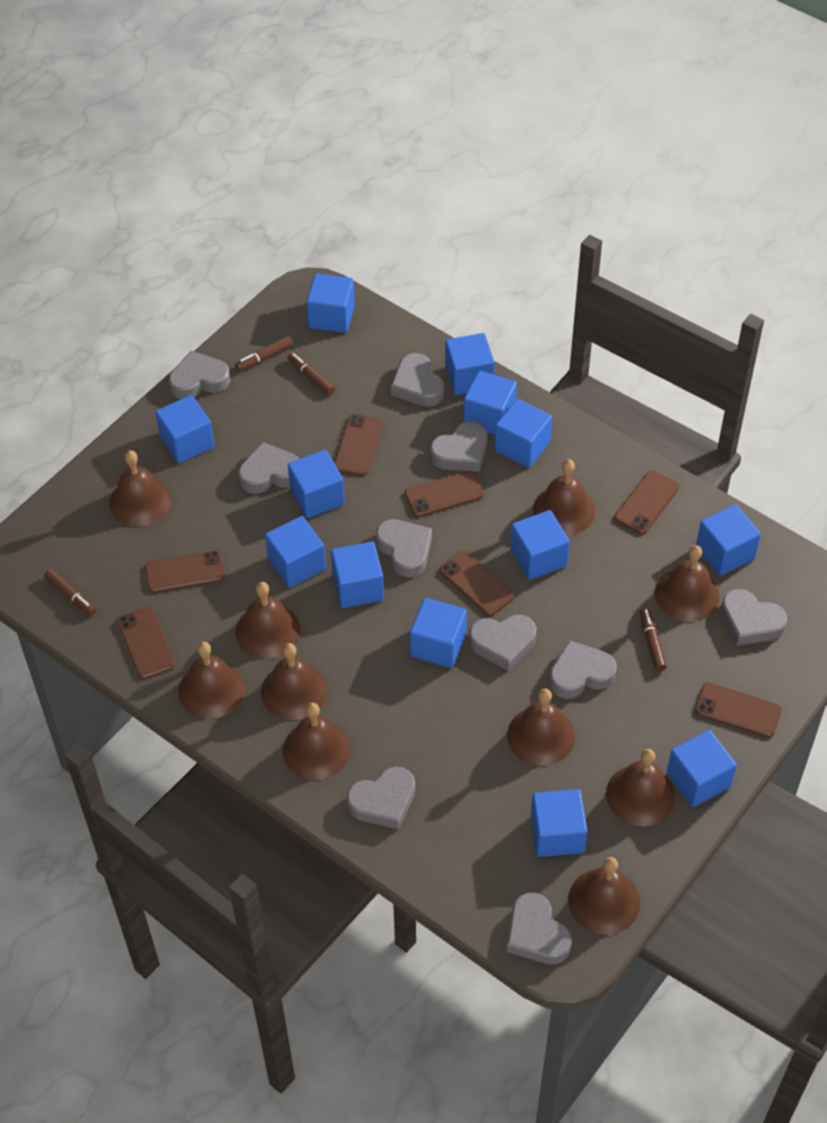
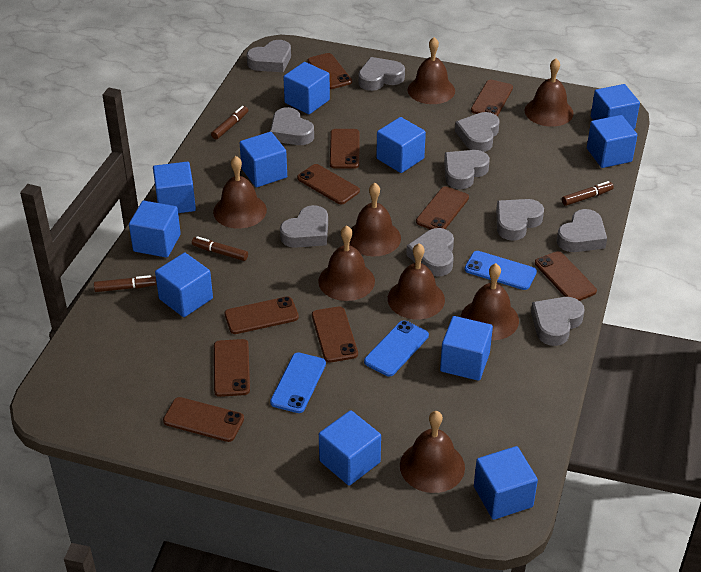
blue cube: [155,395,214,463] [265,516,326,588] [288,450,345,518] [307,273,355,333] [331,541,384,608] [410,598,467,668] [445,333,495,395] [464,370,517,434] [494,399,552,468] [510,510,570,580] [531,789,588,857] [667,730,737,807] [696,504,761,575] = 13 -> [129,201,181,258] [153,162,196,213] [155,253,213,317] [240,132,287,187] [283,62,330,114] [319,410,381,486] [376,117,426,173] [440,316,493,381] [474,446,538,520] [587,115,637,168] [591,84,640,129] = 11
blue phone: none = 0 -> [270,353,326,413] [364,320,429,377] [464,251,537,290] = 3
brown bell: [109,450,171,526] [178,642,245,719] [235,582,301,659] [261,643,328,720] [283,703,351,780] [507,688,575,766] [533,459,595,535] [568,857,640,935] [606,749,675,827] [655,545,719,622] = 10 -> [213,156,267,228] [318,225,375,301] [349,183,401,256] [388,243,445,319] [400,411,465,493] [408,37,455,104] [461,263,519,340] [525,58,574,127] = 8
brown phone: [117,607,175,679] [145,550,225,593] [334,414,383,476] [405,471,484,517] [440,551,514,616] [614,470,679,534] [695,683,782,738] = 7 -> [163,397,244,442] [214,339,250,397] [224,296,299,334] [297,164,360,205] [307,53,352,89] [312,306,358,363] [330,129,359,169] [416,186,469,230] [471,80,513,116] [535,251,597,301] = 10

